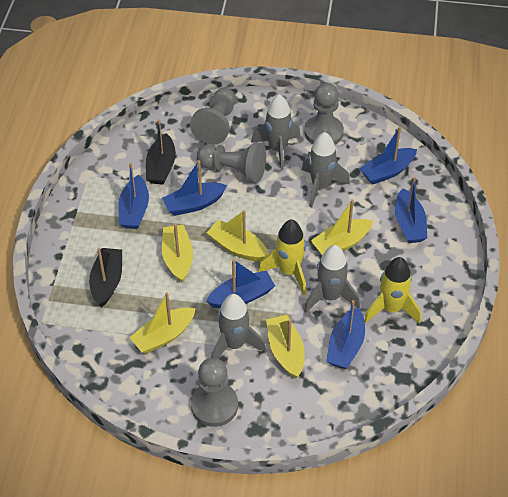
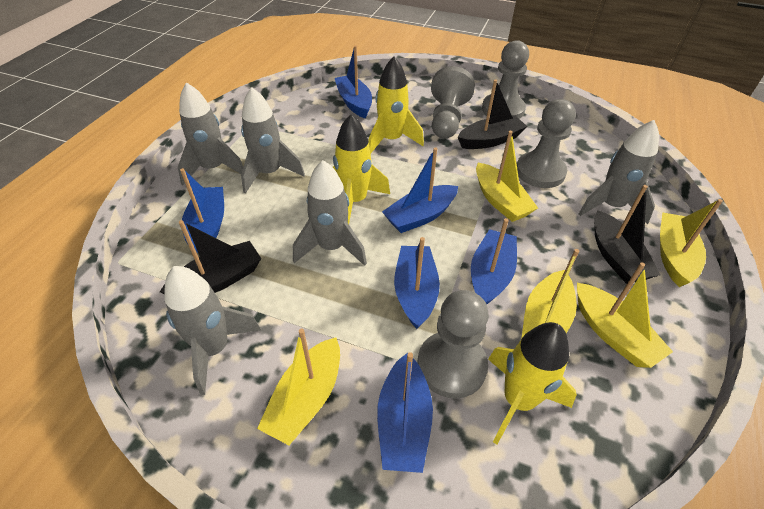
black boat: [89,248,122,307] [146,119,176,185] = 2 -> [160,220,262,294] [458,79,527,149] [594,185,660,284] = 3
grey rocket: [211,294,267,359] [251,94,301,171] [302,132,350,207] [304,245,360,313] = 4 -> [164,266,261,395] [178,82,243,185] [241,87,305,194] [293,160,367,266] [579,120,659,225] = 5
yellow rocket: [258,219,306,295] [364,257,421,324] = 2 -> [333,114,390,224] [369,57,424,154] [488,322,577,445] = 3

